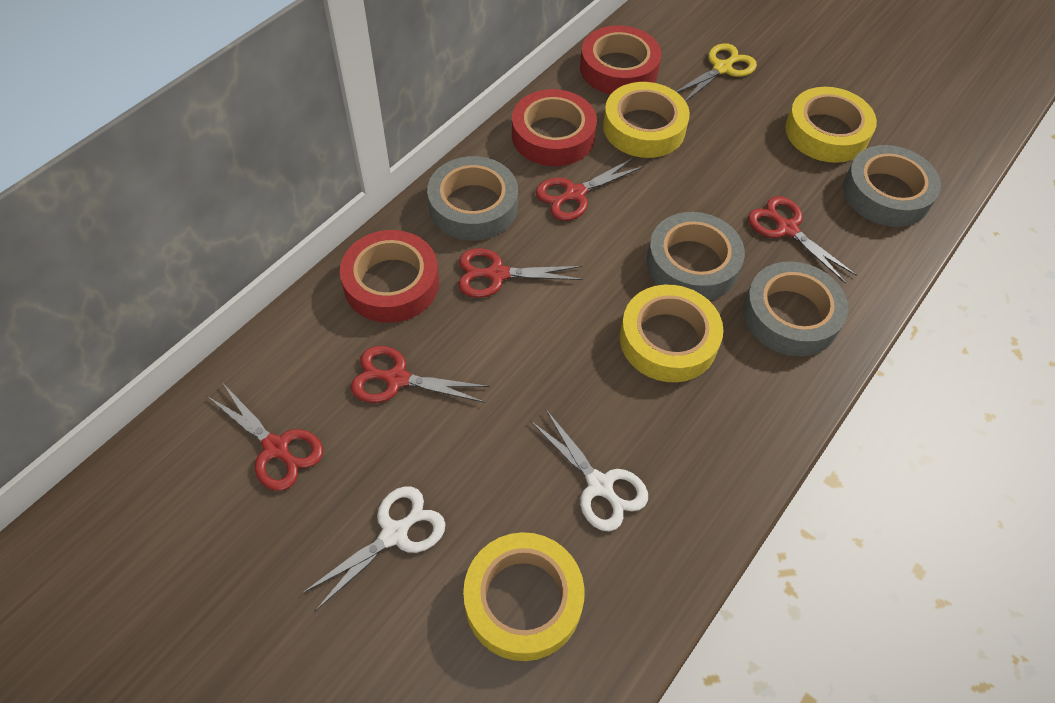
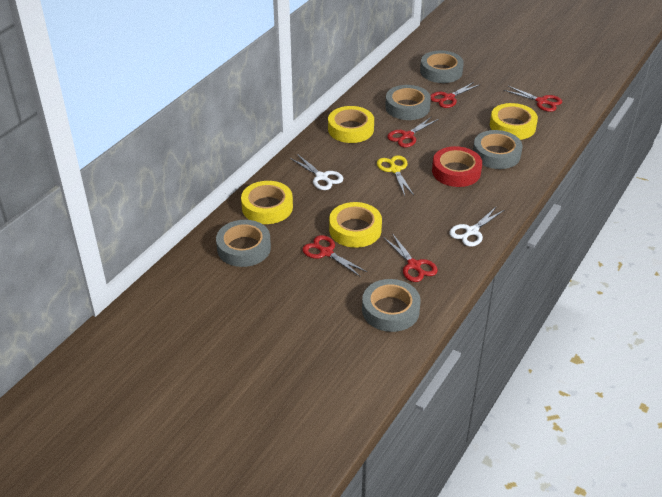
grey tape: [427,156,518,241] [647,212,745,300] [743,261,848,356] [843,145,941,227] = 4 -> [216,220,271,267] [362,279,421,332] [385,85,431,120] [420,50,464,83] [473,130,522,169] = 5
red tape: [340,230,439,323] [512,89,597,166] [580,25,661,95] = 3 -> [432,146,482,187] = 1

